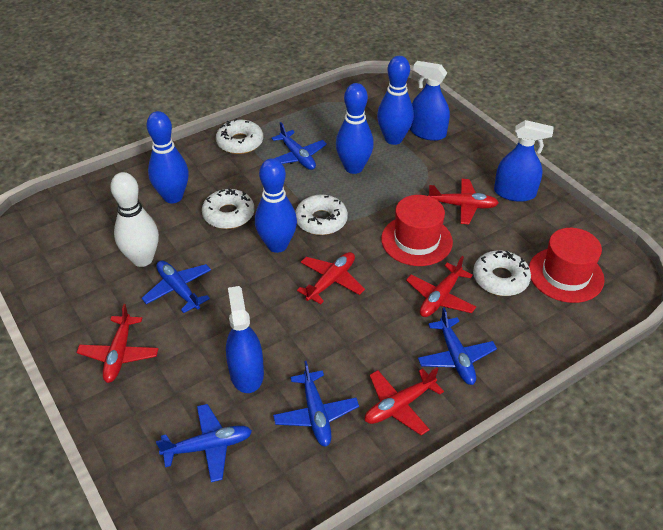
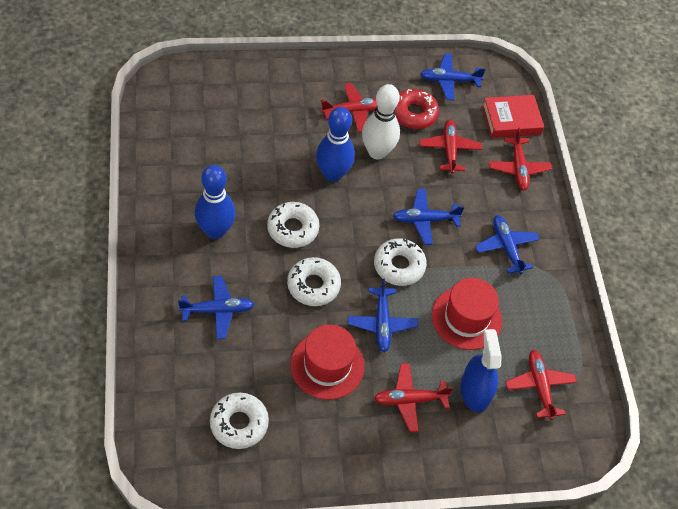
blue bowling pin: [146,111,189,203] [255,158,297,253] [336,83,374,174] [377,56,414,145] = 4 -> [195,165,236,239] [316,107,355,182] = 2
blue spray bottle: [226,286,264,393] [410,61,450,141] [494,120,554,202] = 3 -> [461,329,502,412] = 1
red book: none = 0 -> [482,95,544,138] = 1
red donut: none = 0 -> [395,89,439,129] = 1

